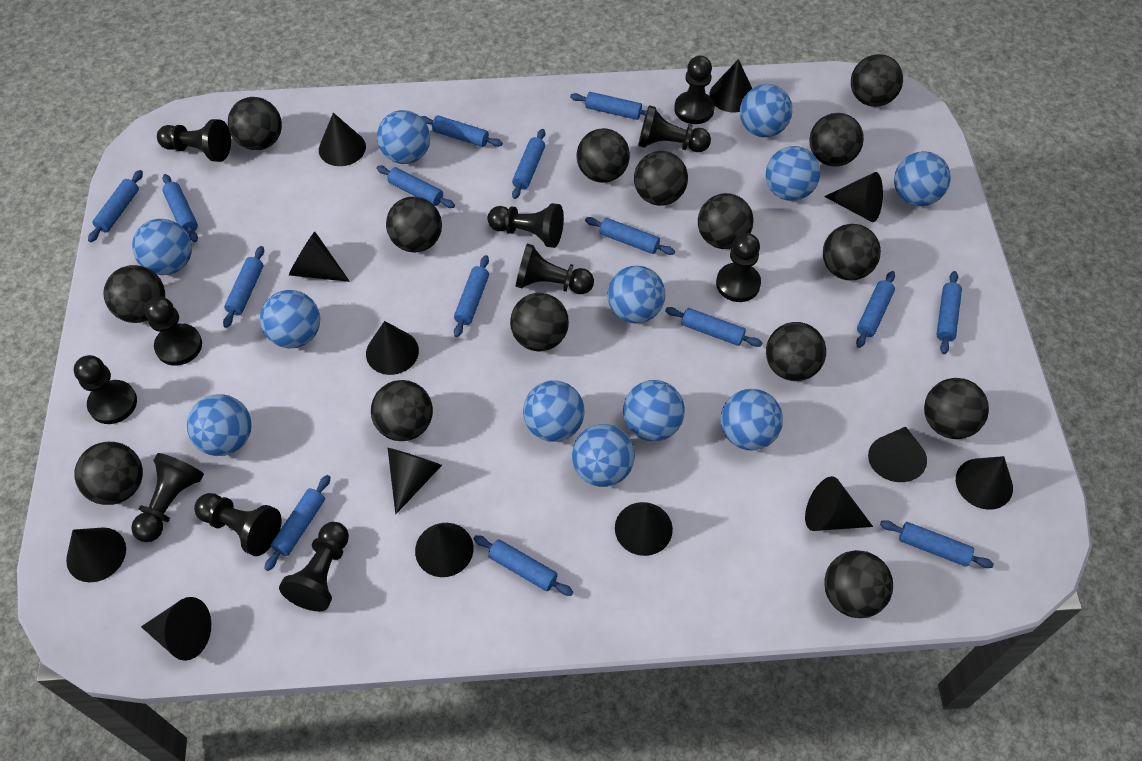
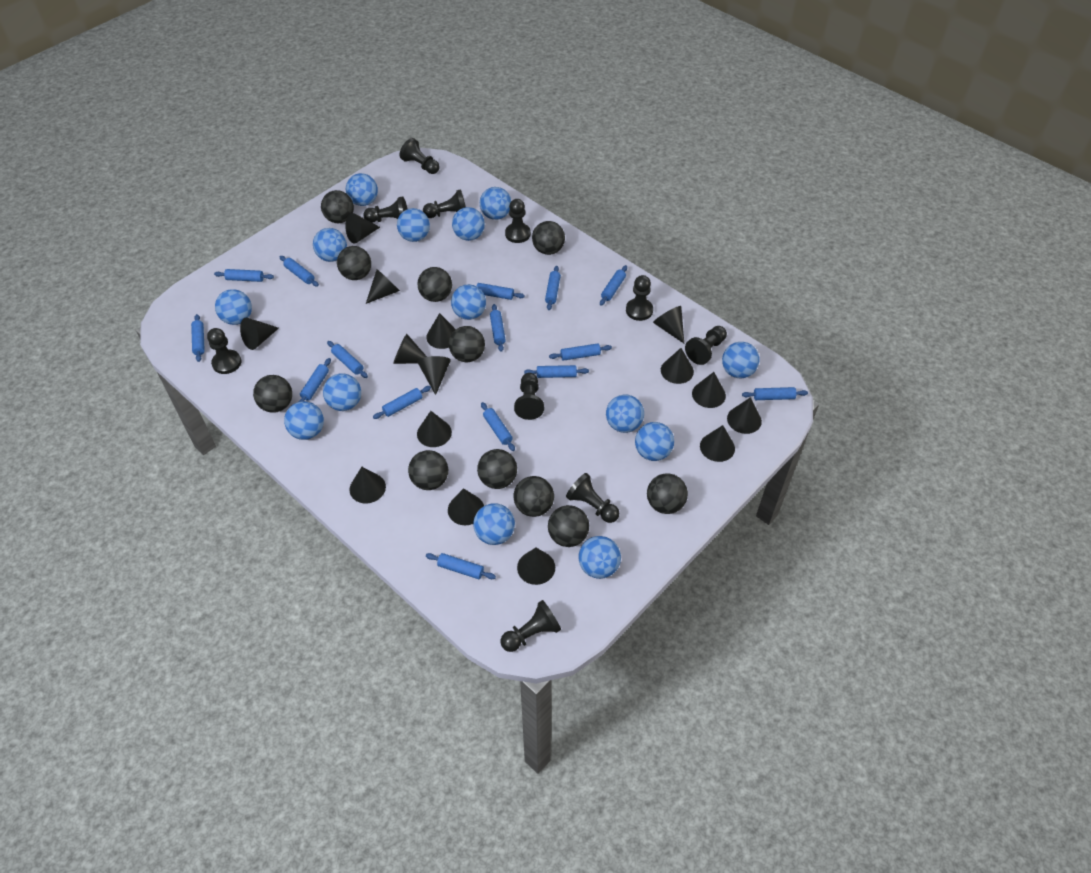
black ball: [74,442,143,505] [103,265,165,323] [228,97,282,150] [371,380,433,441] [386,196,442,253] [510,293,569,352] [577,128,630,183] [634,151,688,206] [698,193,754,249] [766,322,826,381] [809,113,864,167] [823,224,881,280] [824,550,893,618] [851,54,903,107] [924,378,989,439] = 15 -> [253,375,292,413] [321,190,354,223] [337,246,371,280] [408,450,448,490] [417,267,452,302] [449,326,485,362] [477,449,517,489] [513,476,554,517] [532,221,565,255] [548,505,589,547] [647,473,688,514] = 11
black cone: [66,527,126,582] [141,597,211,661] [289,232,350,282] [319,113,366,166] [366,321,419,375] [388,448,442,514] [415,523,474,577] [615,502,673,556] [709,59,752,112] [805,476,873,531] [824,172,883,222] [868,427,927,482] [956,456,1013,510] = 13 -> [240,317,279,350] [345,213,380,244] [350,467,386,504] [366,269,400,304] [393,334,427,364] [417,356,451,395] [417,411,452,447] [427,313,456,349] [448,488,484,525] [517,548,555,585] [653,306,684,343] [661,348,694,384] [692,372,726,408] [700,425,735,462] [727,397,762,434] = 15
black pawn: [74,355,137,424] [131,453,204,542] [144,297,202,366] [157,119,231,162] [194,493,282,556] [279,522,349,611] [487,203,564,248] [515,244,594,294] [638,105,711,152] [674,56,715,124] [716,233,761,302] = 11 -> [207,328,241,374] [363,196,407,223] [400,138,440,174] [423,189,466,218] [501,600,561,652] [505,199,531,243] [514,373,544,420] [566,473,619,523] [626,275,653,321] [685,326,727,365] = 10
blue ball: [132,219,192,275] [187,394,252,456] [260,290,320,348] [377,110,430,164] [523,380,585,442] [572,424,635,487] [607,266,665,324] [623,380,685,441] [720,389,783,450] [740,84,792,137] [766,146,820,201] [894,151,951,206] = 12 -> [215,289,252,325] [284,401,324,440] [313,228,347,262] [323,373,361,411] [346,173,378,206] [397,208,430,242] [451,284,486,320] [452,207,485,241] [473,503,515,545] [480,187,511,220] [578,536,621,579] [606,395,644,433] [635,422,674,461] [722,342,760,378] = 14

